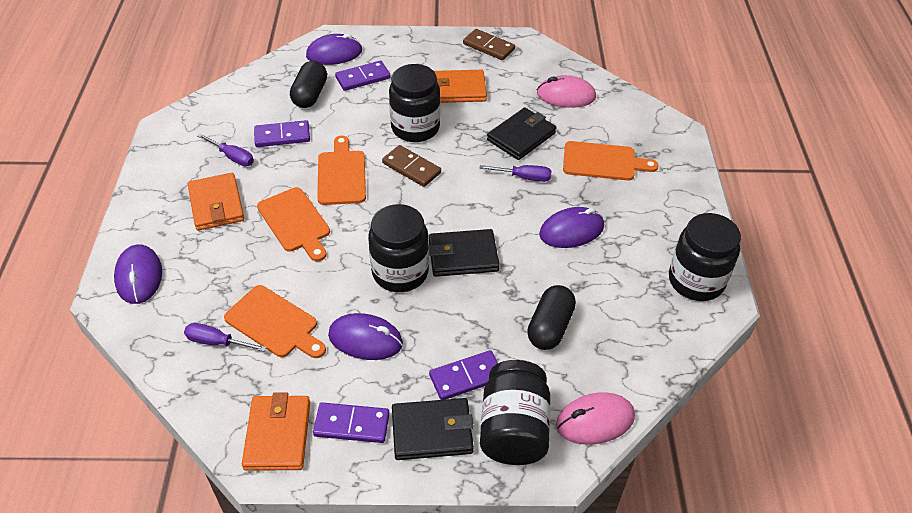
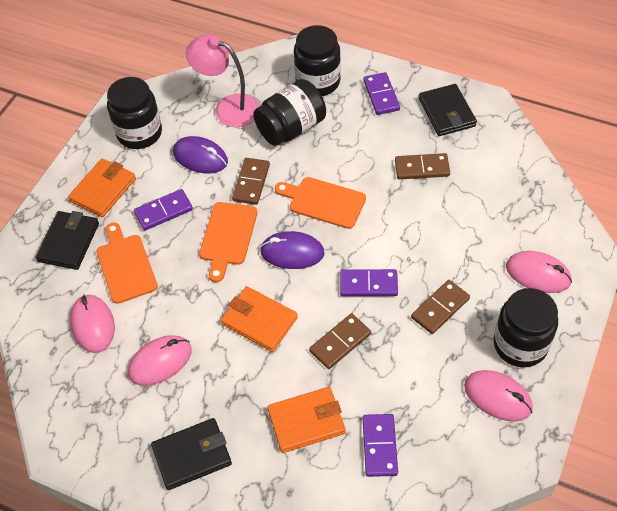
black capsule: [290,61,327,108] [527,285,576,350] = 2 -> none = 0
brown domino: [382,145,441,187] [463,29,515,60] = 2 -> [232,158,270,205] [309,313,371,369] [395,153,450,180] [411,280,470,334] = 4
orange cutting board: [224,285,326,358] [257,187,330,261] [317,136,366,205] [563,141,659,181] = 4 -> [96,223,158,304] [199,202,257,282] [275,177,366,229] = 3
pink lamp: none = 0 -> [186,35,260,127] = 1
pink mouse: [537,75,596,108] [556,392,635,445] = 2 -> [70,295,115,353] [128,335,192,386] [464,370,533,422] [506,251,572,293] = 4
purple mouse: [114,244,162,304] [306,34,362,65] [328,313,403,360] [539,207,604,248] = 4 -> [173,136,228,173] [260,231,324,269] = 2
purple screwdriver: [184,323,267,352] [197,133,254,166] [479,165,552,182] = 3 -> none = 0

